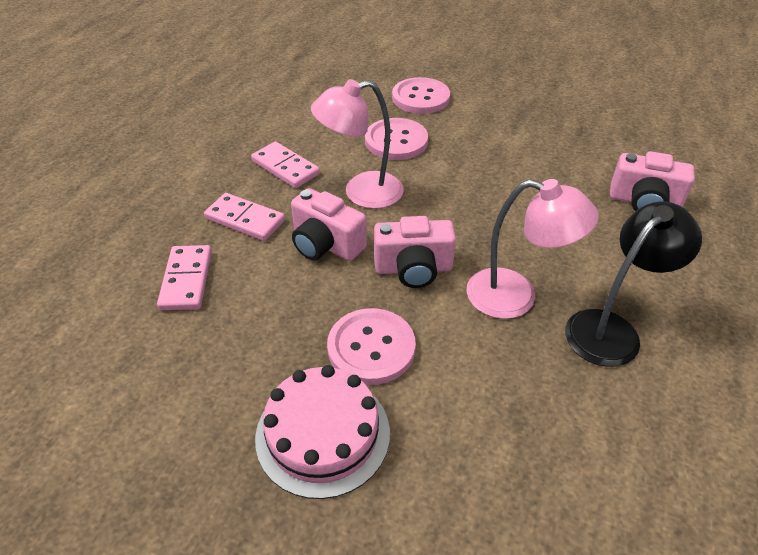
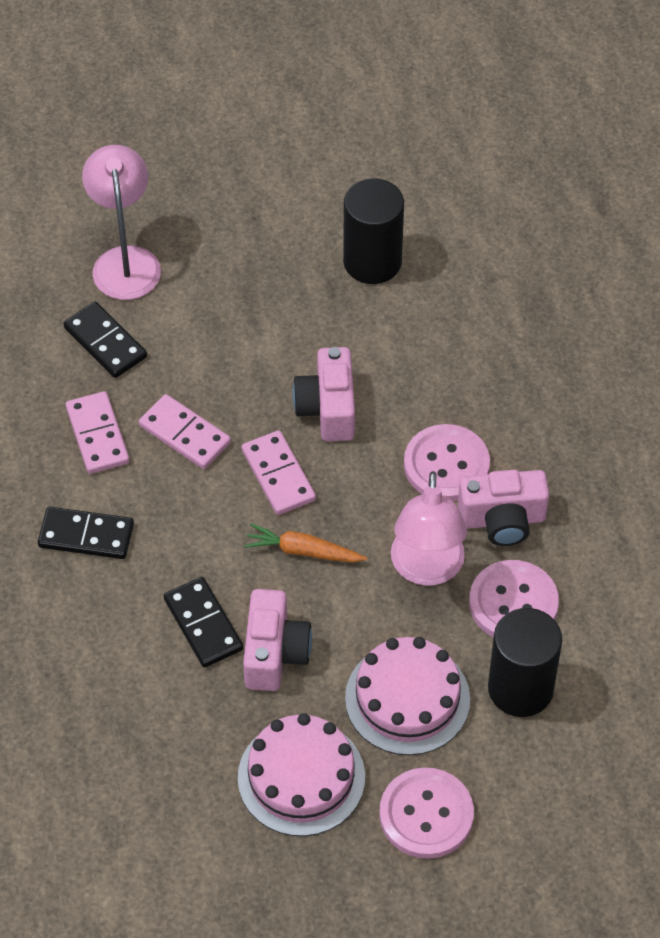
black cylinder: none = 0 -> [343,178,404,284] [488,608,562,717] = 2
black domino: none = 0 -> [38,507,134,559] [64,302,147,378] [164,577,243,668] = 3
black lamp: [565,201,702,367] = 1 -> none = 0
orange carrot: none = 0 -> [244,523,367,562] = 1
pink cake: [255,365,390,499] = 1 -> [238,713,365,836] [345,637,470,755] = 2

